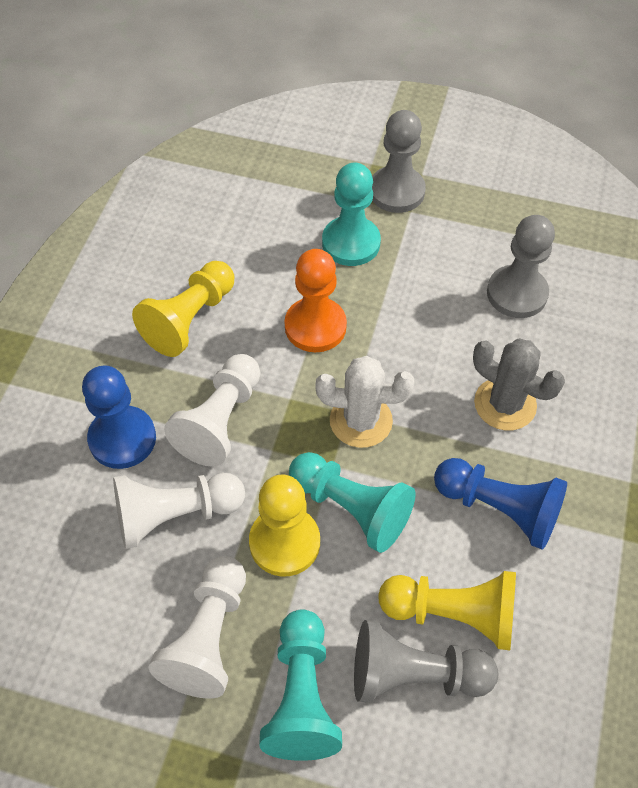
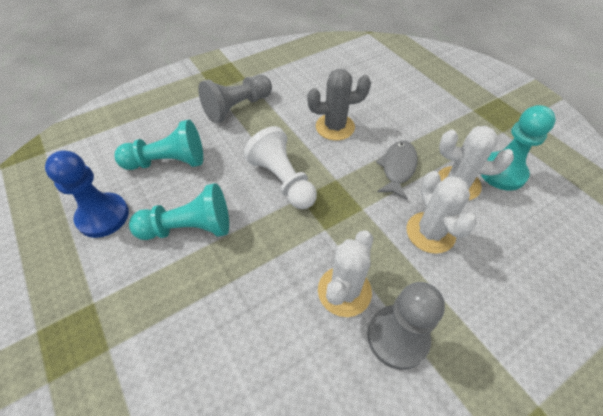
blue pawn: [82,366,156,469] [434,458,567,550] = 2 -> [45,150,129,238] = 1
grey fish: none = 0 -> [376,141,418,200] = 1
grey pawn: [354,620,498,703] [372,110,426,213] [487,215,555,318] = 3 -> [198,75,272,123] [367,282,445,370] = 2
orange pawn: [285,249,347,352] = 1 -> none = 0
white cactus: [316,356,414,448] = 1 -> [318,230,373,317] [407,171,477,254] [438,126,514,201] = 3
white pawn: [113,473,245,549] [149,556,246,699] [164,354,260,467] = 3 -> [244,126,317,209] = 1
yellow pawn: [132,261,234,357] [249,475,320,576] [379,571,516,650] = 3 -> none = 0

